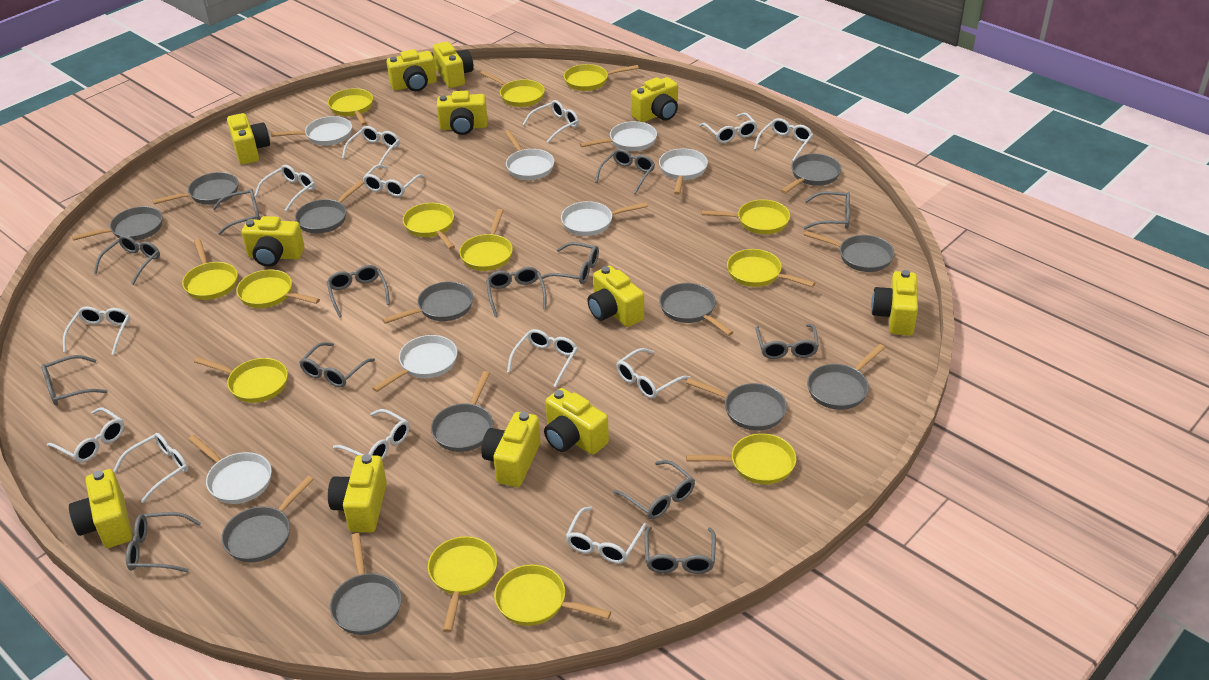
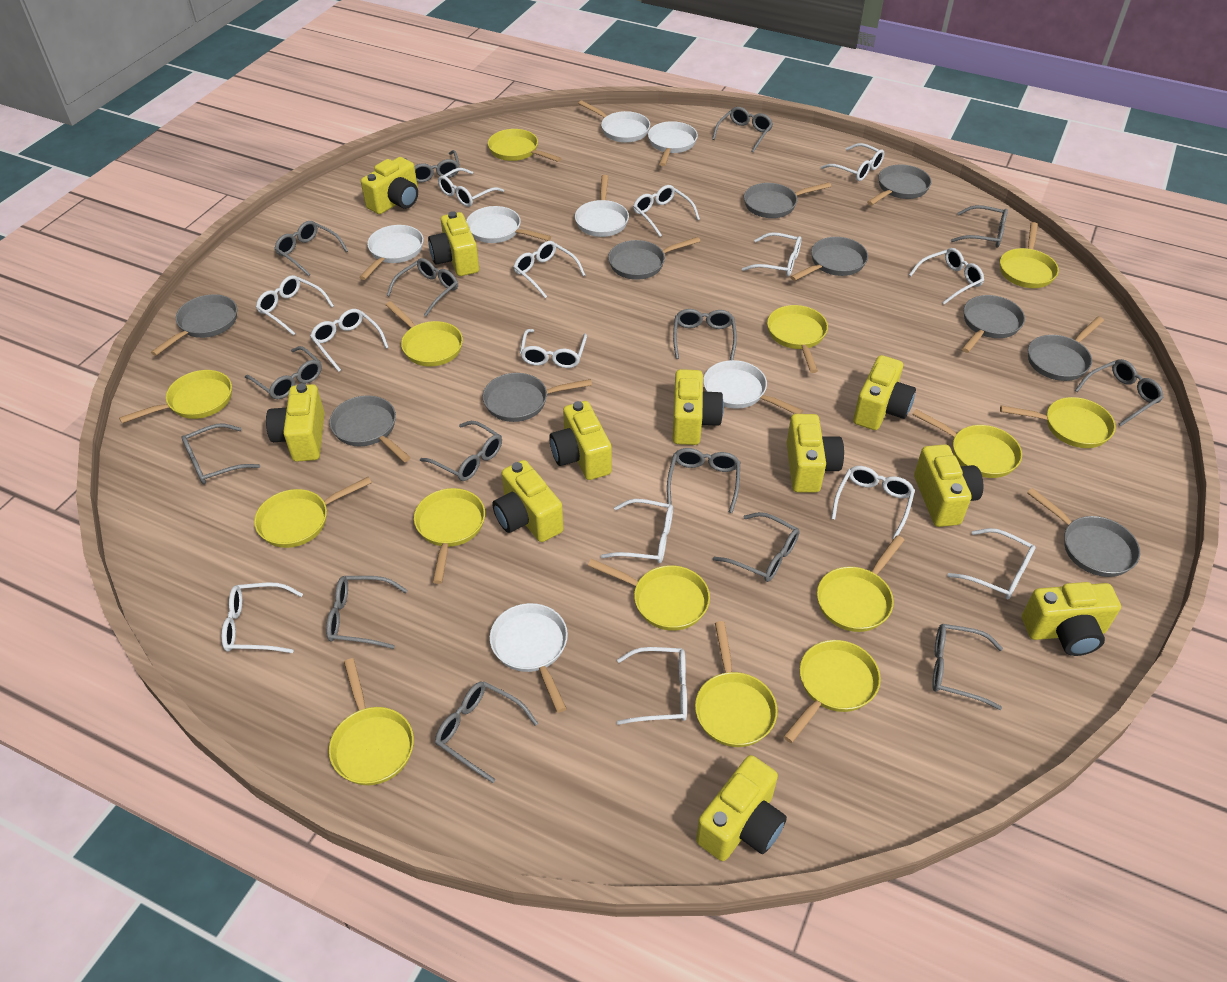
grey glasses: [41,355,107,406] [94,235,160,285] [126,512,201,572] [212,188,260,235] [299,342,375,387] [327,265,390,317] [486,267,546,317] [541,242,599,284] [595,149,655,194] [613,460,695,519] [644,526,716,574] [756,324,819,359] [804,191,850,229] = 13 -> [181,424,260,484] [245,346,322,399] [274,221,348,276] [326,576,408,649] [387,258,458,316] [405,150,460,182] [420,421,502,481] [435,681,538,783] [667,448,740,513] [673,309,737,360] [712,107,773,152] [713,512,800,582] [932,624,1003,710] [951,205,1008,247] [1075,359,1164,426] = 15
grey pan: [72,206,163,241] [152,172,238,205] [221,476,314,562] [295,180,364,234] [330,533,402,635] [382,282,473,324] [431,371,493,452] [659,283,734,336] [686,378,787,431] [781,154,841,194] [804,231,894,272] [807,344,885,410] = 12 -> [151,294,237,356] [329,395,411,462] [483,373,592,422] [608,237,701,280] [744,182,831,218] [790,237,868,281] [867,165,932,205] [962,295,1025,353] [1027,488,1140,577] [1028,317,1104,381] = 10
white glasses: [47,407,124,462] [63,306,130,355] [113,433,188,503] [254,165,315,211] [333,409,409,460] [342,126,400,168] [363,165,425,197] [507,329,578,387] [522,100,579,143] [566,506,647,563] [616,348,691,399] [700,113,757,143] [754,118,813,161] = 13 -> [222,582,303,653] [256,275,334,335] [310,309,389,372] [438,168,504,207] [514,241,585,298] [520,329,587,368] [601,499,673,564] [617,647,687,725] [633,185,700,237] [742,232,802,277] [821,143,885,181] [831,466,915,539] [909,248,984,304] [947,528,1036,599] = 14
yellow camera: [69,469,132,548] [227,113,270,165] [242,216,304,267] [328,454,387,533] [387,49,437,91] [433,42,474,88] [437,91,488,135] [481,412,541,487] [544,388,609,455] [587,266,644,327] [631,77,678,122] [871,270,918,336] = 12 -> [266,383,325,462] [361,157,418,214] [428,211,479,276] [492,460,564,542] [549,401,612,480] [673,369,724,445] [696,755,787,861] [786,414,844,493] [853,355,916,430] [914,444,983,527] [1022,582,1121,656] = 11
yellow pan: [182,239,238,300] [194,357,288,403] [236,269,320,308] [328,88,373,126] [403,203,455,250] [428,536,497,633] [459,209,513,271] [480,71,545,107] [494,564,611,626] [564,64,639,91] [686,433,796,484] [701,199,790,234] [727,249,815,287] = 13 -> [119,370,232,423] [254,477,372,548] [329,658,414,785] [386,301,463,366] [414,488,485,584] [488,129,562,162] [588,559,710,631] [695,621,777,747] [767,305,828,373] [783,640,881,743] [817,535,904,632] [912,409,1022,478] [1000,222,1059,288] [1000,397,1116,448] = 14

